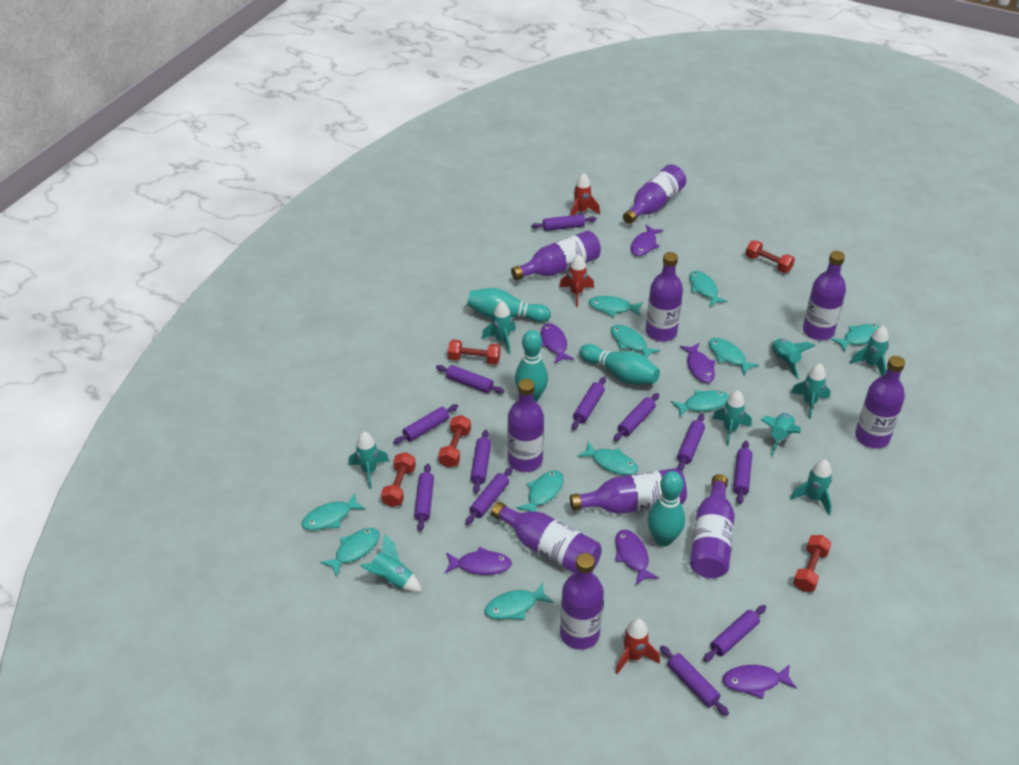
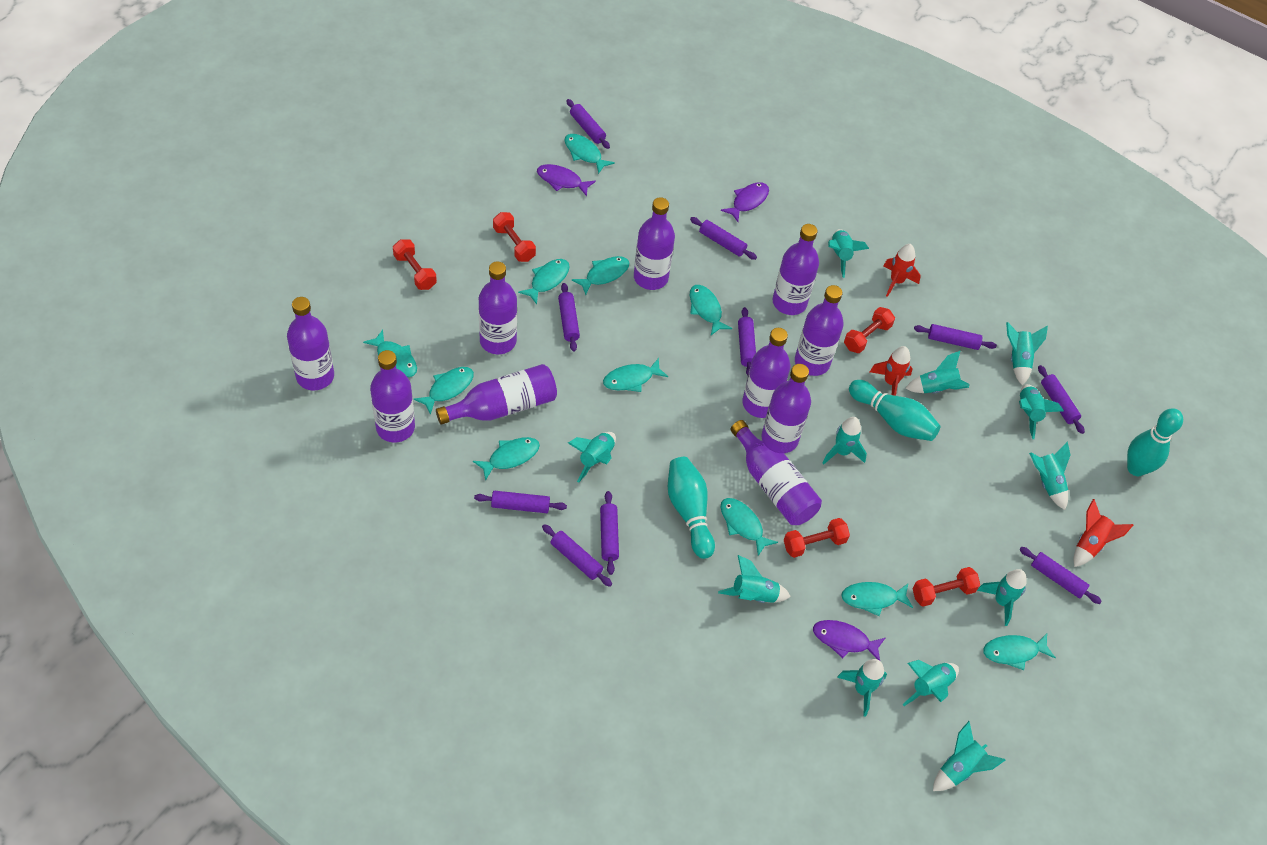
purple fish: [445,546,512,575] [541,324,574,364] [615,530,659,585] [630,225,664,256] [679,343,715,383] [722,664,797,699] = 6 -> [537,164,596,196] [721,182,769,222] [813,620,885,660] = 3
purple rolling pin: [393,404,458,444] [414,464,434,531] [436,365,504,394] [465,467,513,525] [470,430,491,493] [531,214,597,231] [572,377,606,429] [614,393,659,441] [660,645,729,716] [677,414,705,471] [703,605,766,662] [733,440,752,504] = 12 -> [474,491,567,513] [542,524,612,587] [558,283,580,352] [566,99,610,149] [600,491,619,575] [690,217,757,260] [738,307,756,375] [914,324,997,350] [1019,547,1102,604] [1038,365,1085,434] = 10
turquoise bowling pin: [467,288,551,323] [515,330,548,402] [579,344,660,385] [648,471,685,546] = 4 -> [668,457,715,559] [849,380,941,441] [1127,408,1183,476] = 3
turquoise rocket: [349,432,389,489] [360,534,422,592] [482,301,516,354] [712,390,752,446] [761,413,801,456] [771,338,815,379] [790,459,832,515] [791,363,830,419] [850,326,889,376] = 9 -> [568,432,616,483] [718,555,791,603] [823,417,867,464] [828,229,869,278] [837,659,887,717] [902,660,959,706] [905,350,970,394] [933,721,1005,791] [977,569,1027,626] [1006,322,1048,386] [1019,384,1064,439] [1029,441,1070,510] = 12

